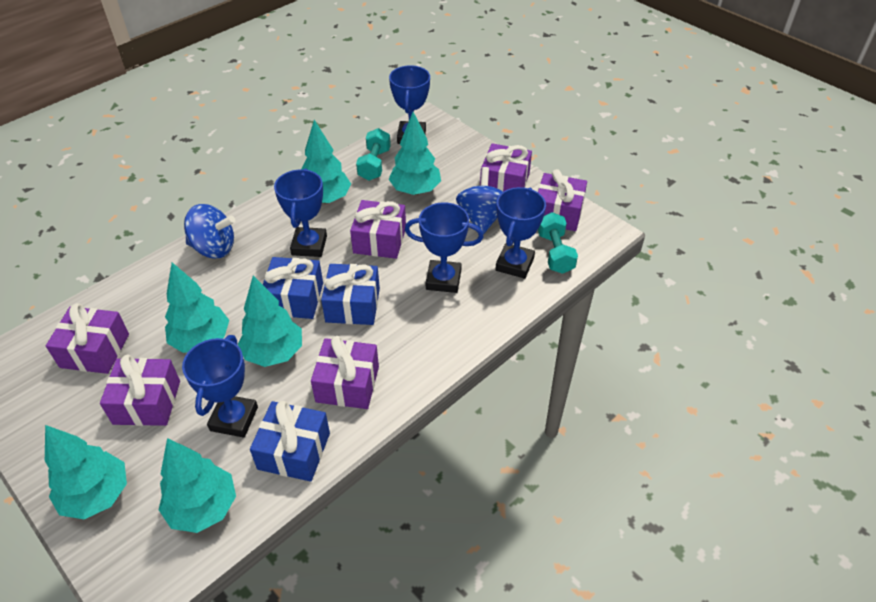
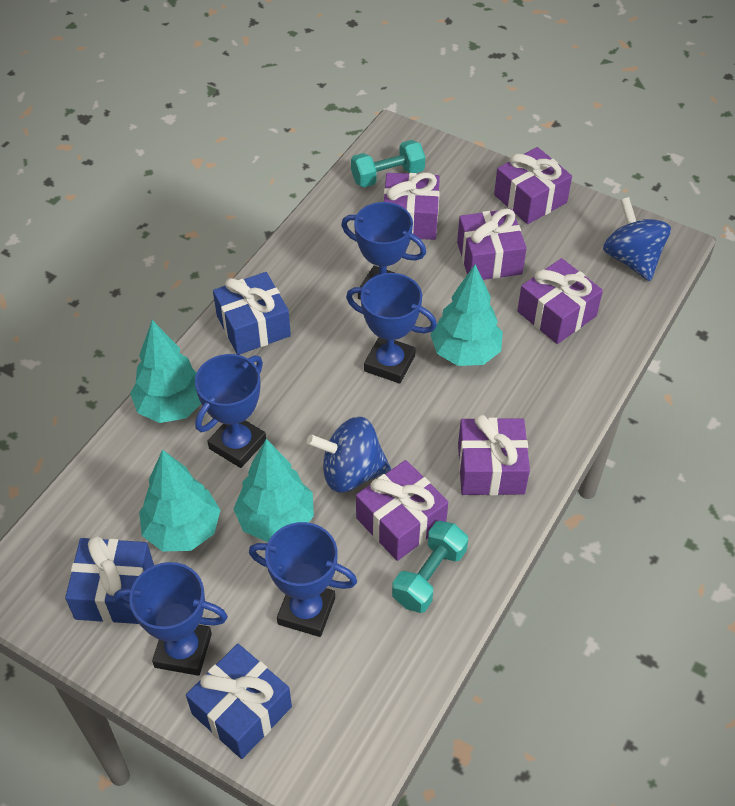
turquoise tree: [45,425,127,519] [158,438,236,533] [165,263,229,353] [238,275,302,367] [301,120,351,203] [389,112,441,195] = 6 -> [130,320,201,423] [139,449,220,551] [234,439,314,542] [430,264,503,366] = 4

